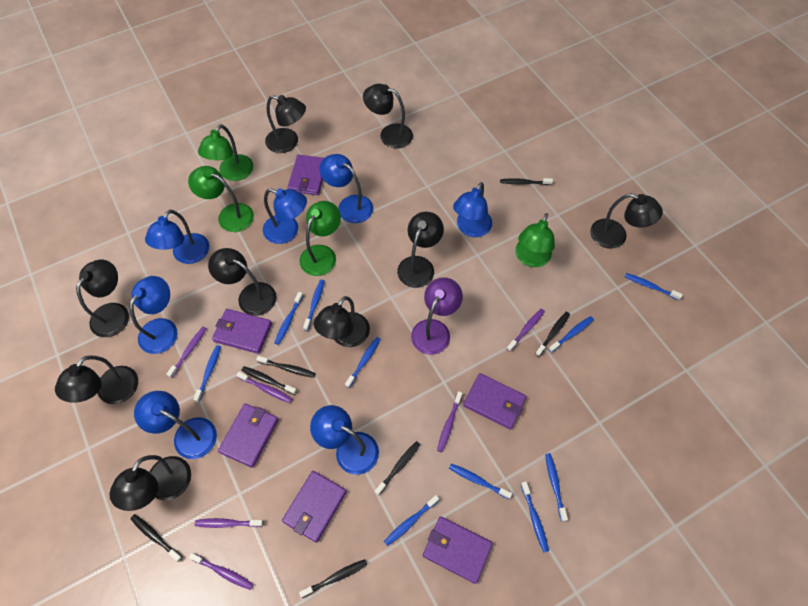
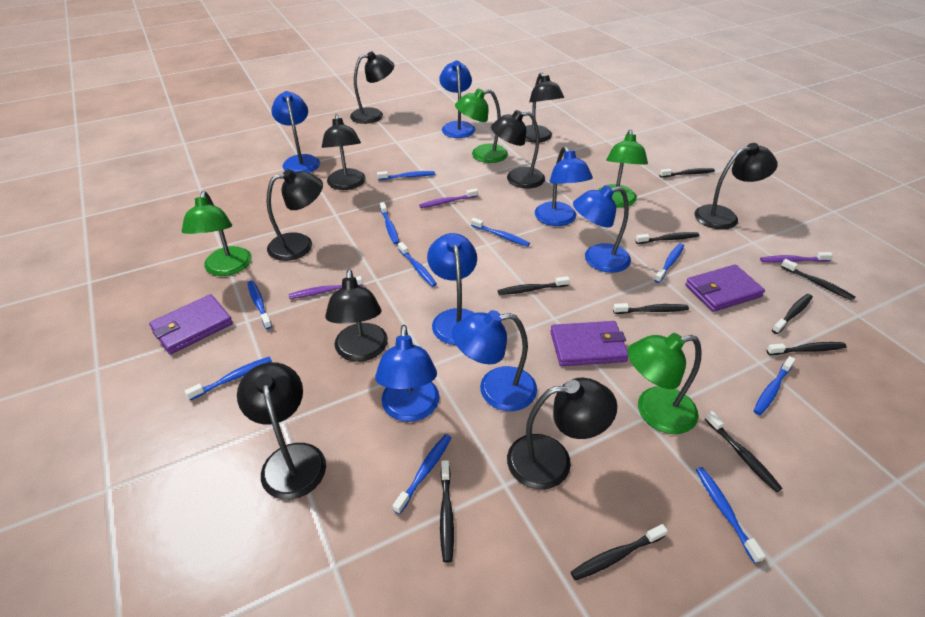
black toothbrush: [130,514,183,562] [242,366,297,395] [256,356,316,378] [299,559,367,598] [375,441,421,495] [500,178,553,185] [535,312,570,357] = 7 -> [440,460,454,563] [498,276,570,295] [571,524,668,581] [613,303,689,314] [635,232,699,244] [659,168,715,178] [705,411,783,493] [767,342,847,355] [772,294,813,334] [781,259,855,301] = 10
purple lamp: [411,277,463,355] = 1 -> none = 0
purple toothbrush: [166,327,207,378] [189,553,254,590] [194,518,263,528] [236,372,292,403] [437,391,463,453] [506,309,545,352] = 6 -> [288,276,363,299] [419,189,478,208] [760,252,833,263] = 3
purple wallet: [212,309,272,354] [218,404,279,468] [282,471,347,543] [287,155,324,195] [423,516,493,584] [463,373,526,430] = 6 -> [149,294,233,355] [550,321,628,366] [685,264,765,312] = 3

